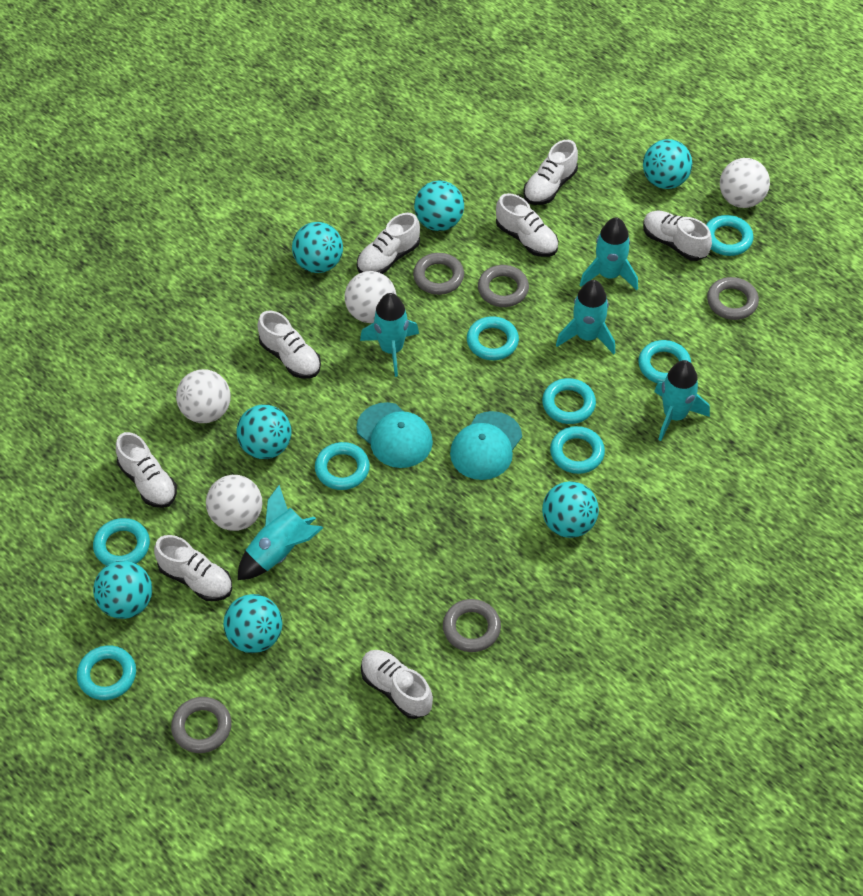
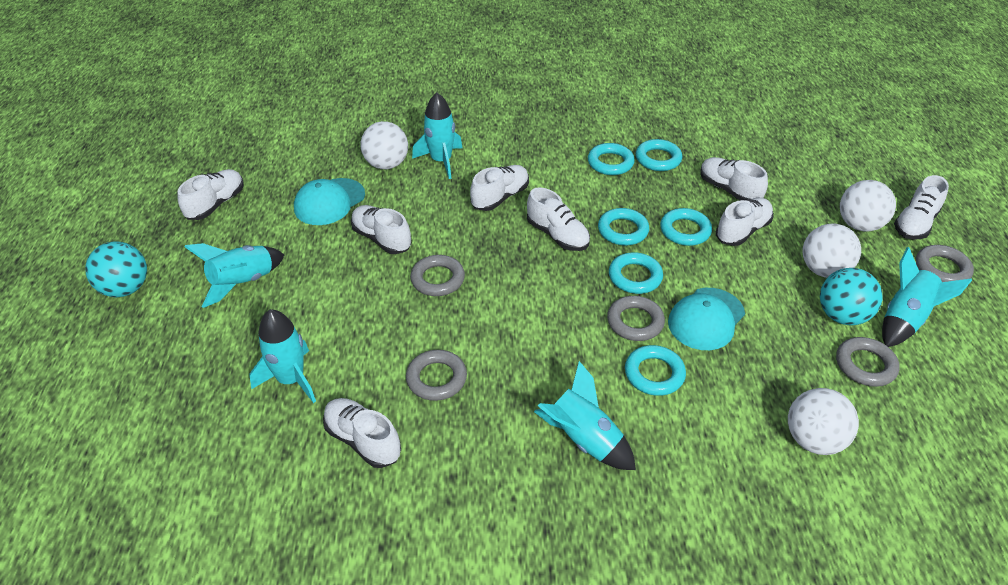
turquoise ball: [93,561,152,619] [223,594,282,653] [236,405,291,459] [292,222,343,273] [414,180,464,231] [542,481,599,538] [643,139,692,189] = 7 -> [85,241,147,297] [820,268,882,325] = 2
turquoise ring: [77,645,136,700] [93,518,150,566] [315,442,370,490] [467,316,519,360] [542,378,596,424] [550,426,605,474] [638,340,691,383] [706,215,753,256] = 8 -> [588,143,634,175] [598,208,649,246] [609,252,663,294] [625,345,686,396] [636,139,682,171] [660,208,712,246] = 6

